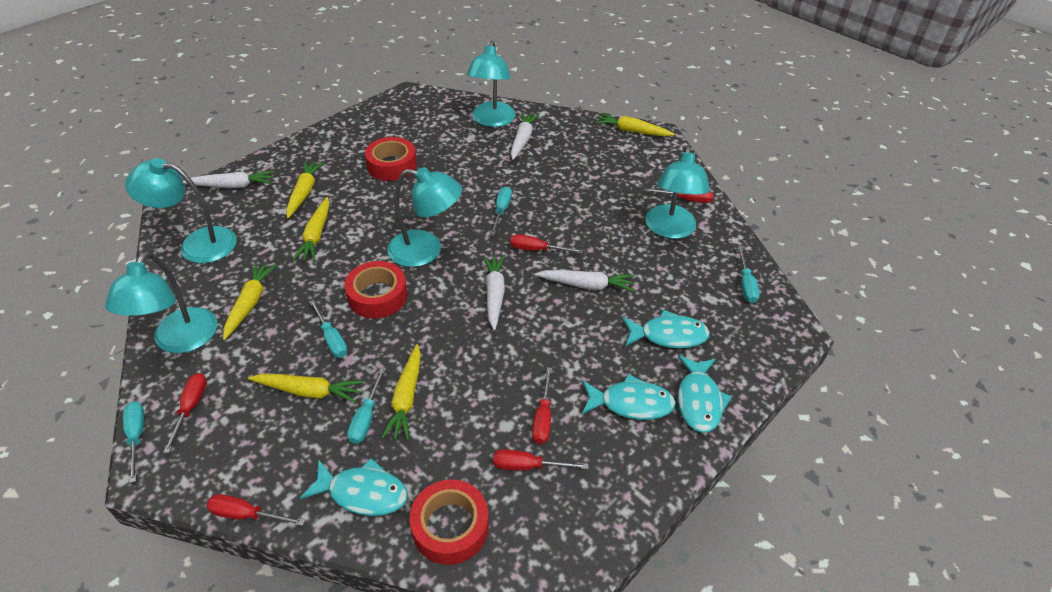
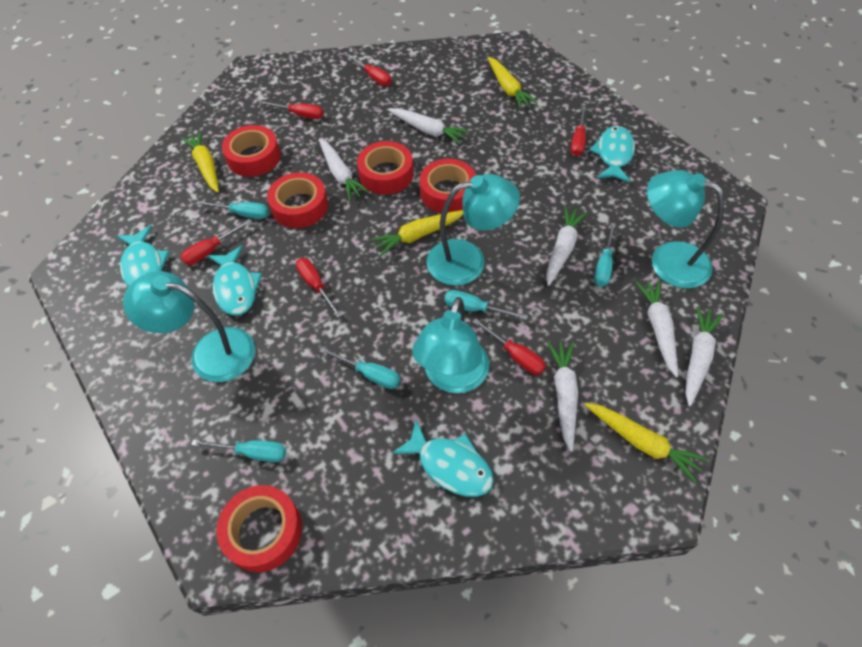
red tape: [344,261,408,318] [365,137,417,181] [410,479,489,565] = 3 -> [216,485,302,572] [222,125,281,177] [267,172,328,228] [357,141,414,194] [419,159,476,213] = 5
turquoise lamp: [105,252,217,353] [125,158,237,263] [387,167,462,267] [467,41,515,127] [645,145,710,239] = 5 -> [123,271,255,382] [412,297,489,393] [427,174,520,285] [647,170,724,288] = 4
white carrot: [183,171,274,188] [483,255,505,330] [511,112,539,160] [535,270,635,292] = 4 -> [319,139,369,201] [388,108,470,144] [546,206,587,286] [547,341,578,452] [635,279,678,377] [686,307,723,406] = 6
yellow carrot: [223,262,277,340] [248,374,363,403] [286,161,324,218] [292,197,330,261] [381,344,421,441] [595,113,675,136] = 6 -> [181,131,219,193] [371,210,463,256] [488,57,538,109] [585,403,708,483] = 4

